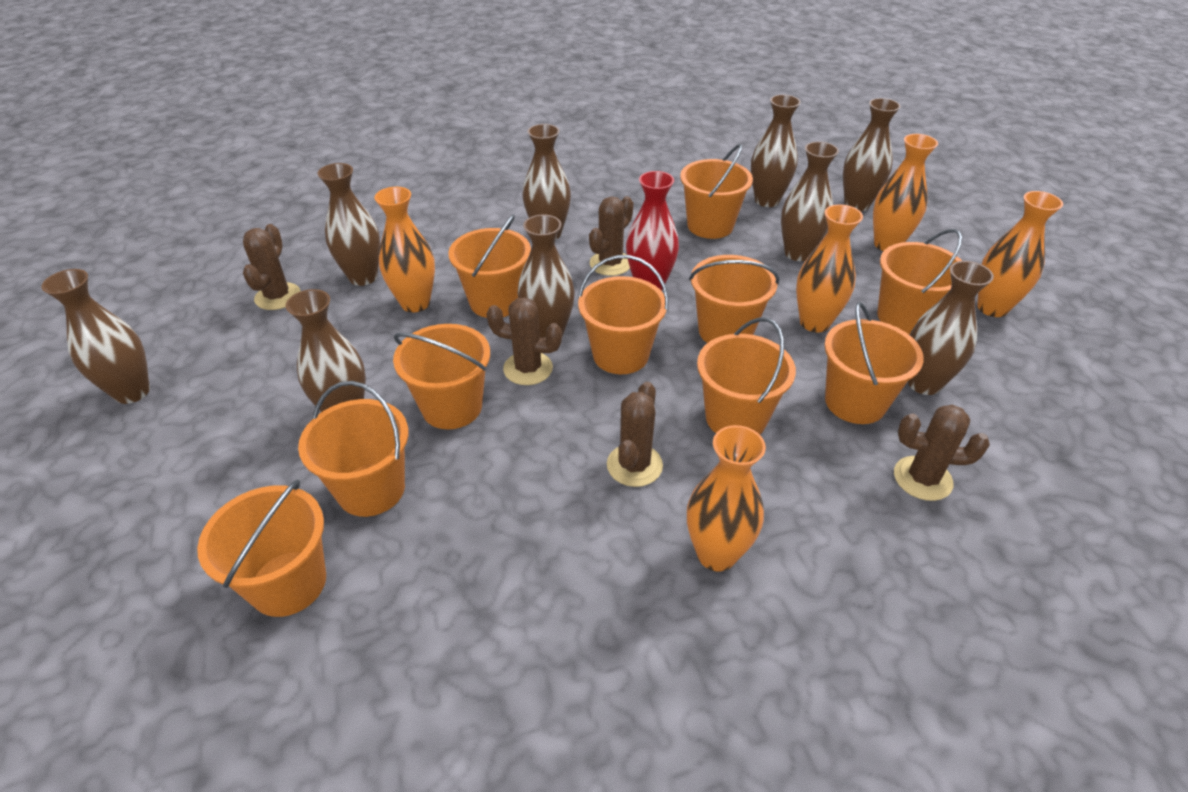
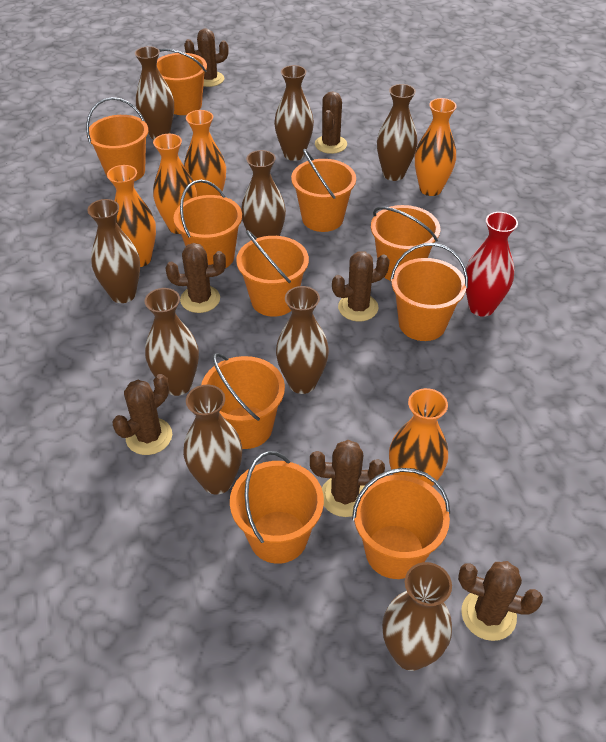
brown cactus: [243,224,301,310] [486,297,562,385] [589,196,634,276] [607,382,663,487] [894,405,990,501] = 5 -> [112,374,172,455] [166,243,226,313] [184,29,229,87] [310,440,385,517] [315,92,347,154] [332,251,390,321] [458,561,543,641] = 7

